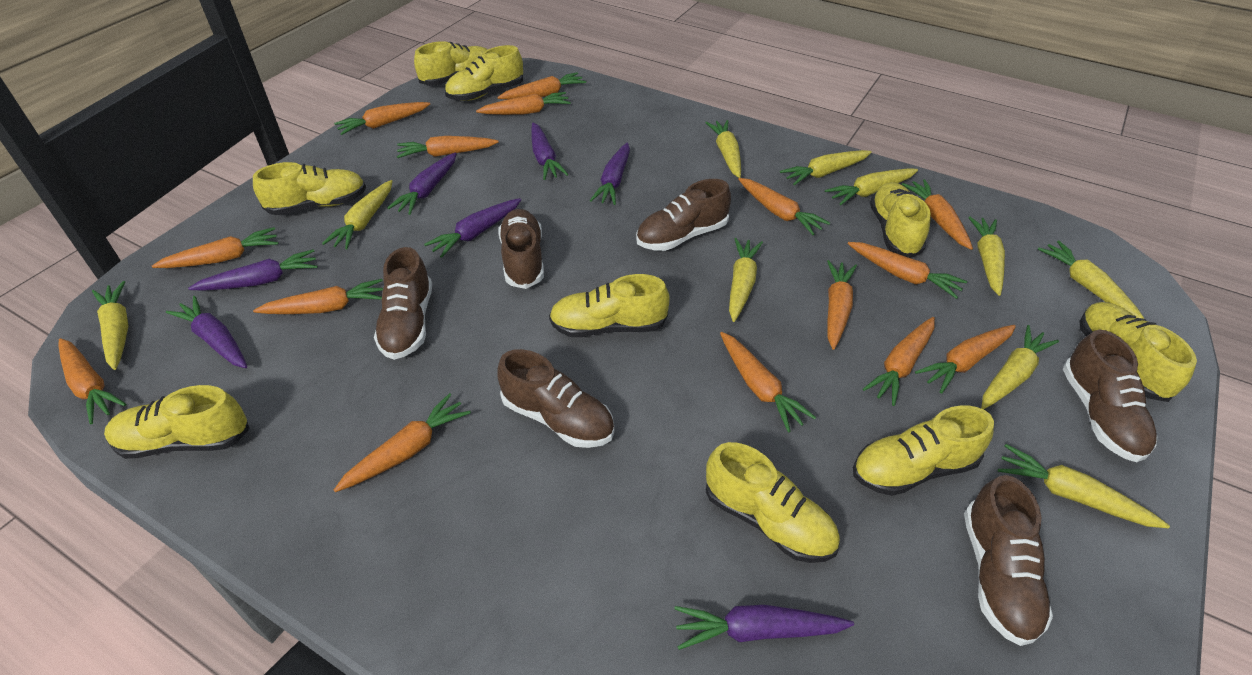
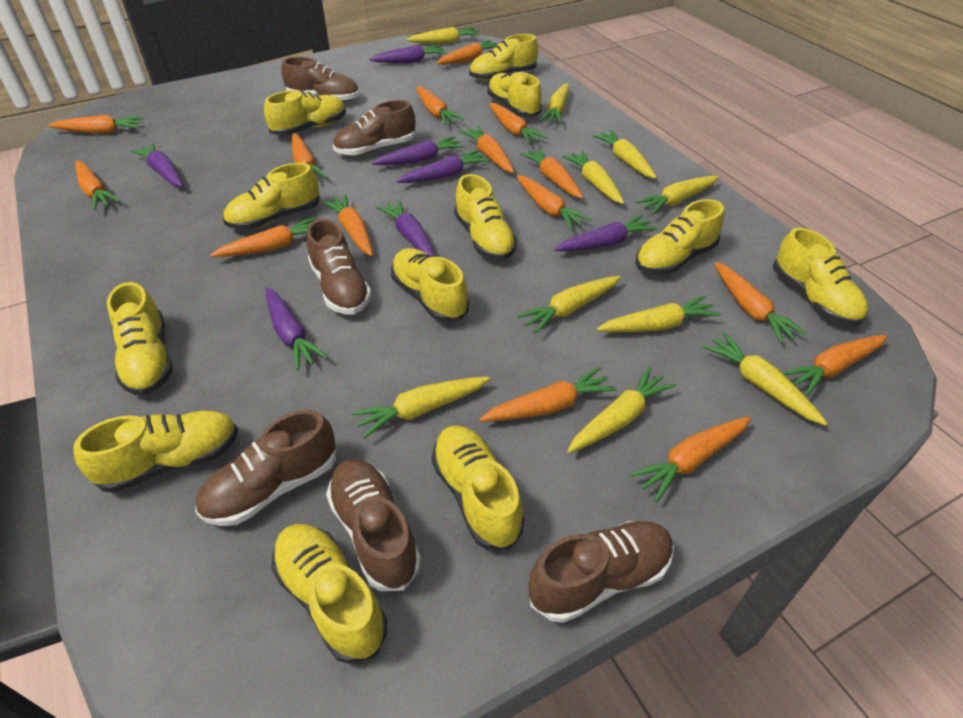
yellow shoe: [104,385,250,459] [253,162,366,215] [414,41,488,86] [445,45,523,101] [549,274,670,337] [706,442,840,563] [853,405,994,496] [870,182,931,258] [1080,302,1197,402] = 9 -> [73,411,238,493] [107,282,173,395] [223,163,320,230] [264,90,346,136] [271,524,387,664] [391,248,469,322] [431,425,524,550] [454,174,517,260] [469,34,538,81] [487,71,542,117] [636,199,724,275] [773,227,868,326] = 12

